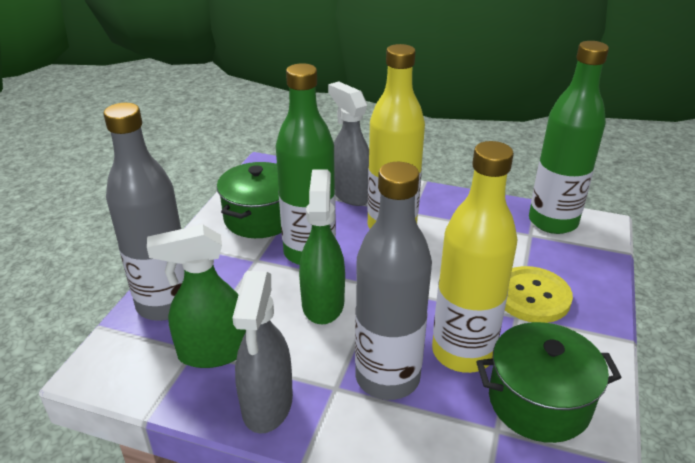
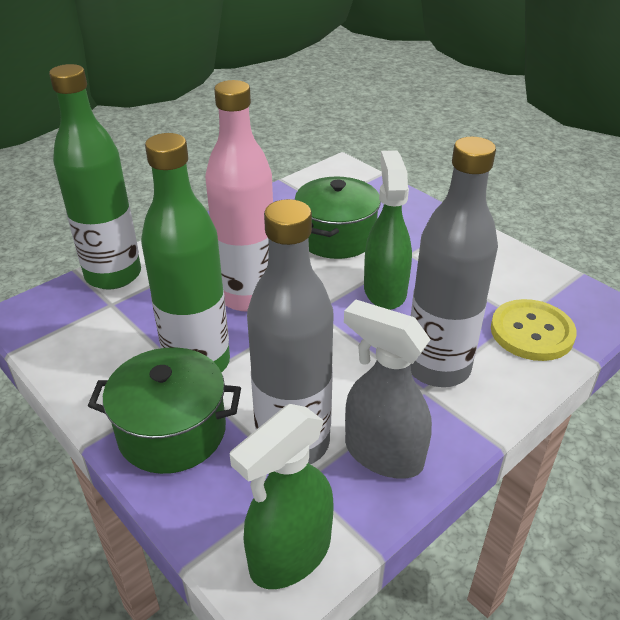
grey spray bottle: [233,271,293,434] [328,81,369,206] = 2 -> [344,299,432,479] = 1
pink bottle: none = 0 -> [205,80,273,311] = 1
yellow bottle: [367,44,425,228] [432,141,517,373] = 2 -> none = 0

